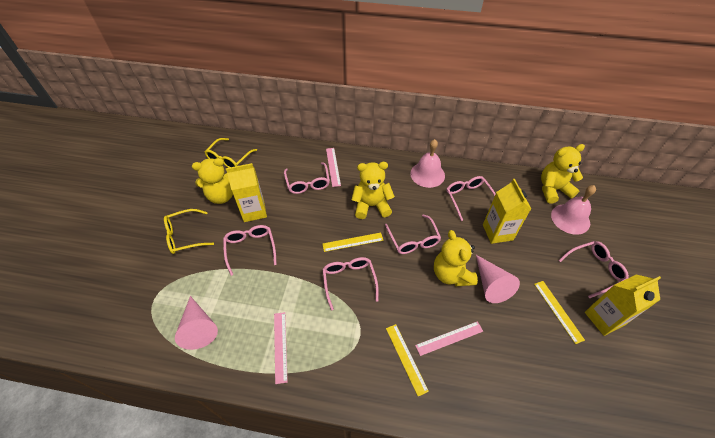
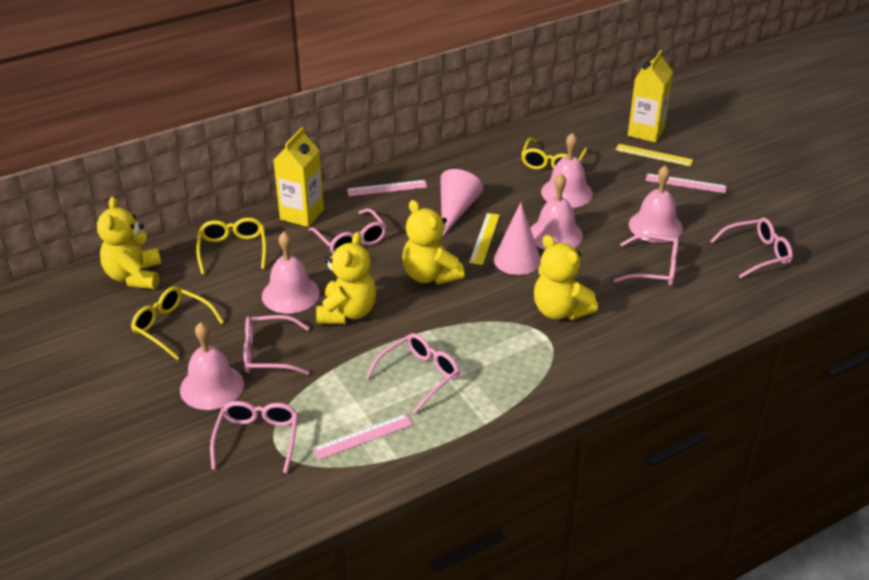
pink bell: [410,139,445,188] [551,185,596,234] = 2 -> [180,322,244,410] [262,232,320,314] [530,174,583,250] [541,133,593,208] [629,165,683,243] = 5
yellow carton: [226,163,267,222] [483,179,531,244] [585,275,661,336] = 3 -> [273,127,324,227] [628,50,673,142] = 2
yellow glasses: [164,209,214,254] [205,138,257,168] = 2 -> [131,286,224,360] [196,218,266,275] [521,137,588,169] = 3
yellow ruler: [322,233,383,252] [386,324,429,396] [534,281,585,344] = 3 -> [469,213,500,265] [616,144,693,166] = 2

